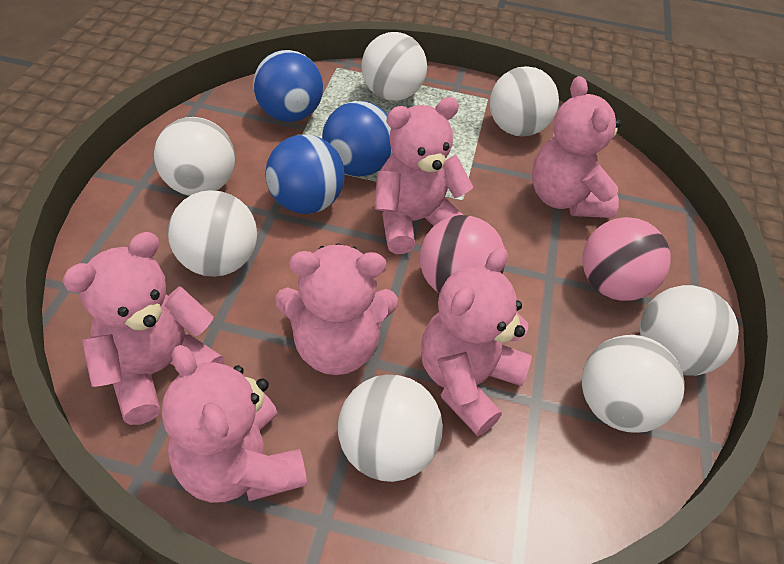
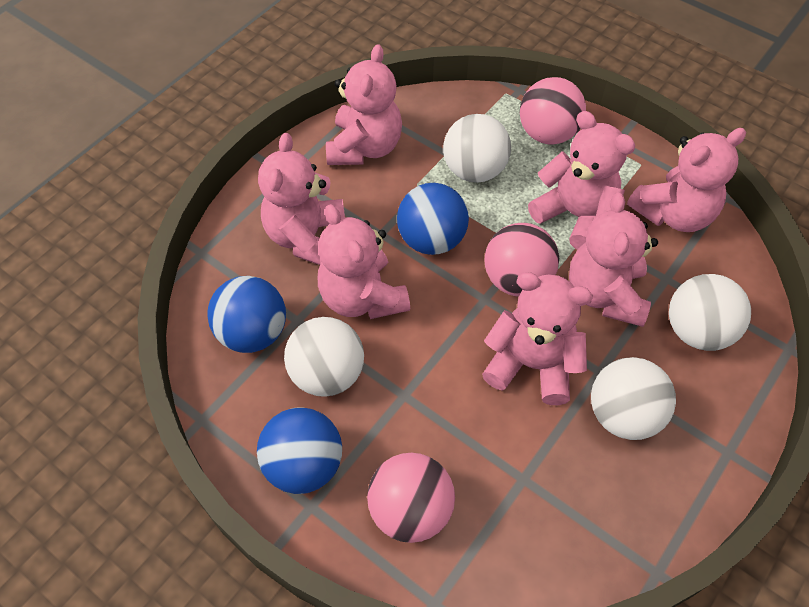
pink ball: [420,215,505,293] [582,217,670,301] = 2 -> [367,453,455,543] [485,223,559,297] [520,77,586,145] = 3
pink teddy bear: [62,232,225,425] [162,345,307,503] [275,244,398,375] [375,97,473,254] [421,247,532,436] [532,76,622,218] = 6 -> [258,133,345,265] [318,204,410,319] [326,44,402,165] [482,272,593,405] [528,111,635,250] [569,192,658,327] [627,128,746,232] = 7
white ball: [154,117,235,196] [168,190,257,277] [338,375,443,482] [361,32,427,101] [490,66,559,137] [582,335,685,433] [640,285,739,376] = 7 -> [284,317,364,397] [443,114,511,183] [591,357,676,440] [669,274,751,351] = 4

